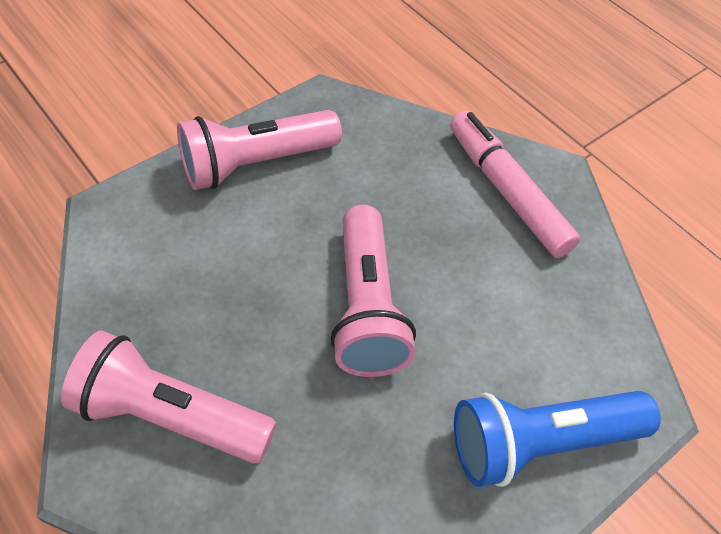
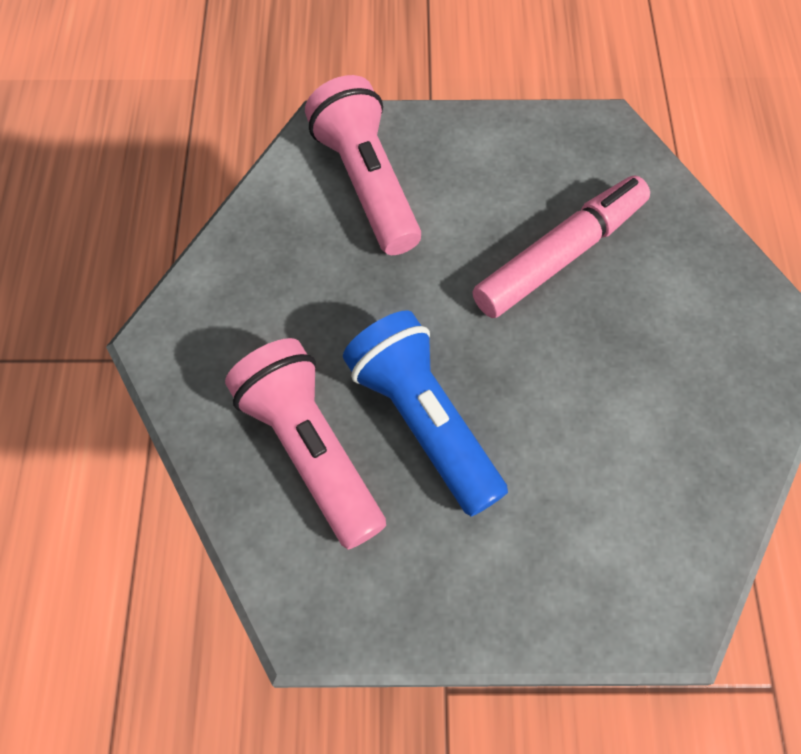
pink flashlight: [61,331,277,463] [177,110,342,190] [331,205,416,377] = 3 -> [225,338,386,549] [305,75,421,255] = 2

